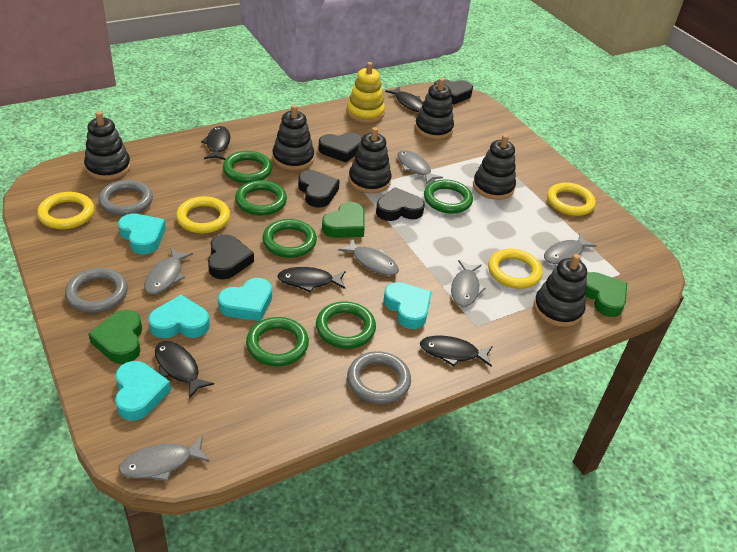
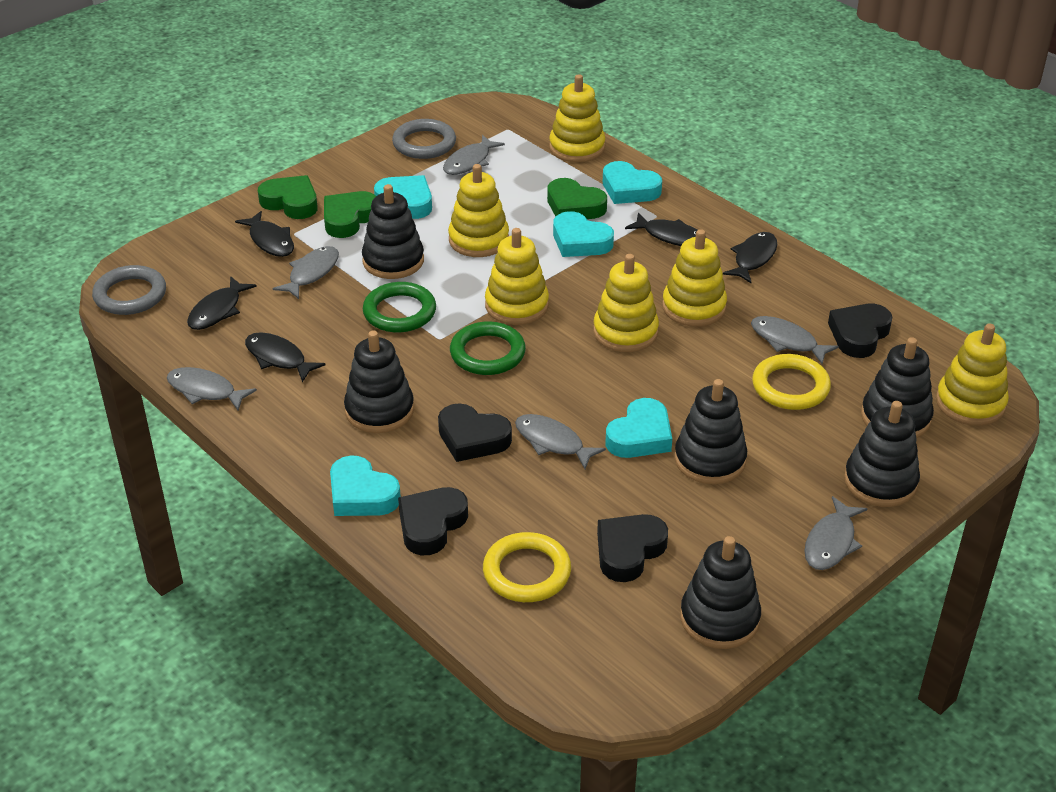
black heart: [208,234,254,279] [298,170,340,208] [319,133,362,162] [376,187,425,221] [434,79,473,104] = 5 -> [398,487,468,555] [438,403,512,462] [597,514,668,582] [828,304,892,358] = 4
green ring: [223,151,272,183] [235,180,287,215] [246,317,309,366] [262,219,317,258] [316,302,376,349] [424,180,473,214] = 6 -> [363,282,436,333] [450,321,526,375] = 2
grey ring: [65,268,128,313] [98,180,153,216] [347,351,411,404] = 3 -> [92,265,166,315] [392,119,456,159] = 2
yellow ring: [37,192,94,229] [176,196,230,234] [488,249,542,289] [547,182,596,216] = 4 -> [483,532,571,602] [752,354,831,410] = 2
yellow stacking toy: [347,62,385,123] = 1 -> [448,164,509,257] [485,228,549,325] [549,74,605,162] [593,254,659,352] [662,229,727,327] [936,323,1009,426] = 6

